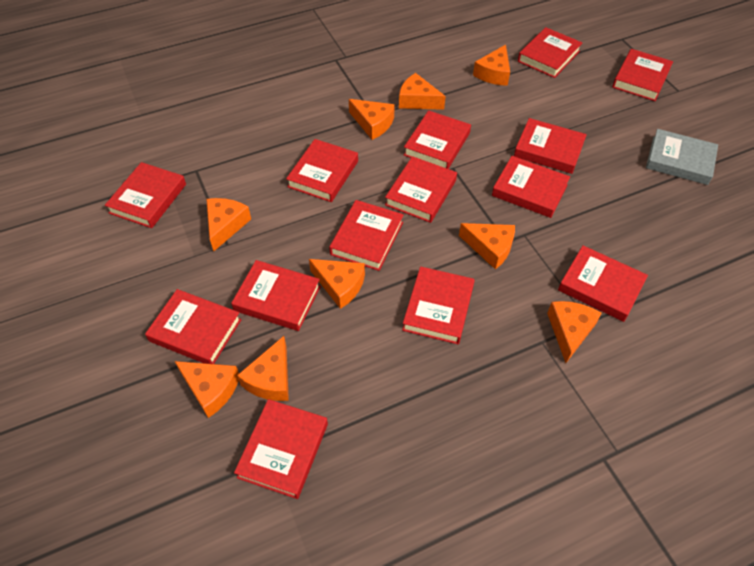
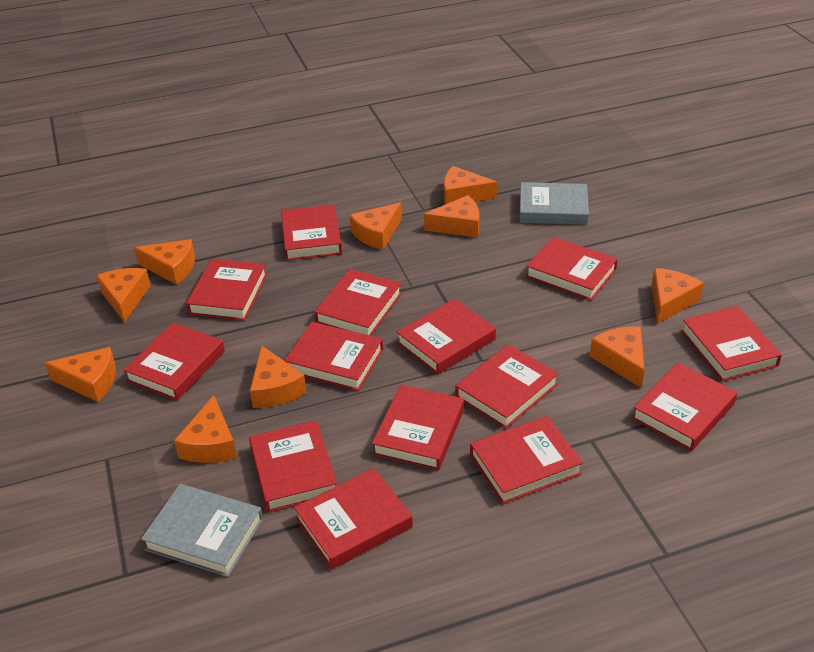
grey book: [646,129,718,185] = 1 -> [141,484,263,577] [520,182,589,225] = 2
orange cheese: [175,361,239,418] [206,198,251,251] [237,336,289,401] [309,259,365,309] [349,99,395,140] [399,73,446,110] [459,223,515,269] [473,45,510,86] [547,301,602,363] = 9 -> [45,347,116,402] [96,268,151,323] [134,239,195,285] [174,395,237,463] [250,345,307,408] [350,202,402,250] [424,195,479,238] [444,166,497,204] [590,326,645,388] [651,268,704,324] = 10

